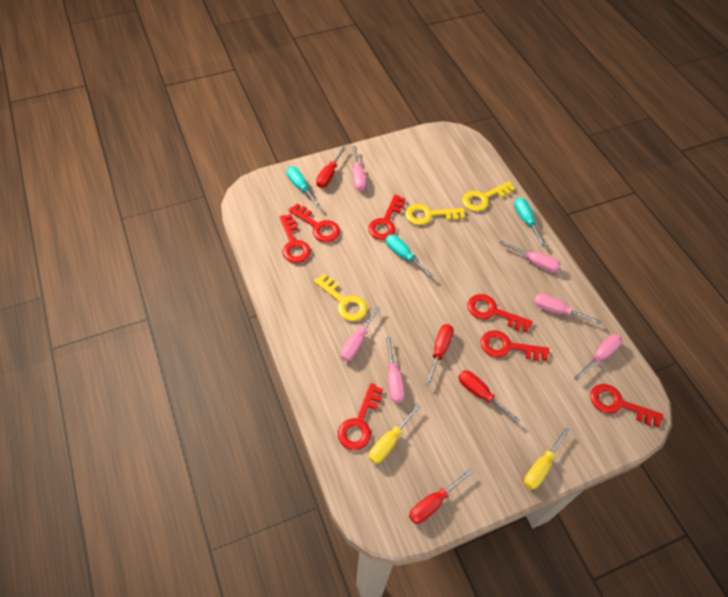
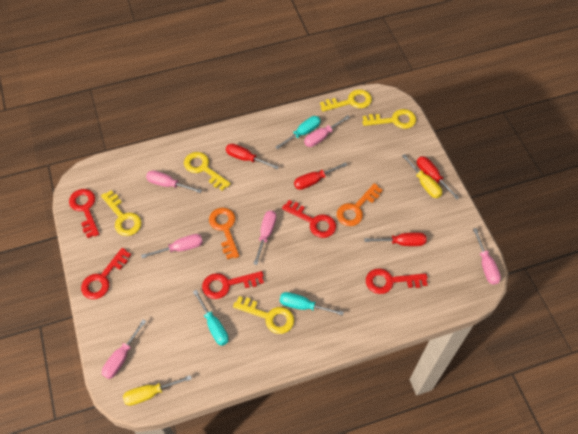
orange key: none = 0 -> [209,207,239,259] [337,183,383,226] = 2
red key: [279,214,311,263] [289,203,340,242] [338,383,383,450] [368,195,405,240] [467,294,533,332] [481,330,549,361] [590,384,663,427] = 7 -> [69,189,99,238] [81,248,131,299] [202,271,264,299] [282,200,336,238] [366,268,428,294] = 5
yellow key: [314,274,368,321] [406,204,465,225] [462,181,515,212] = 3 -> [101,190,142,236] [184,152,231,191] [233,296,294,334] [320,89,372,112] [363,109,416,129] = 5

